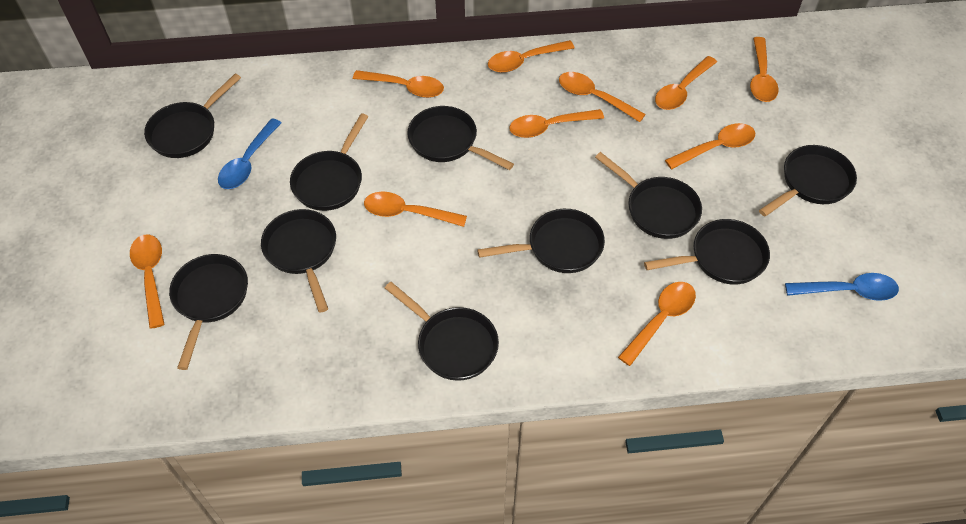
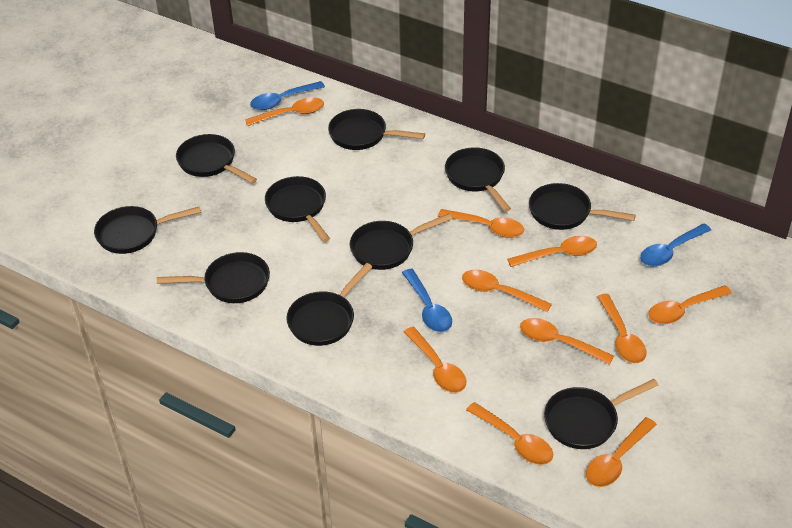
blue spoon: [218,118,282,189] [785,273,899,301] = 2 -> [250,81,325,110] [402,269,452,332] [640,224,711,267] = 3

